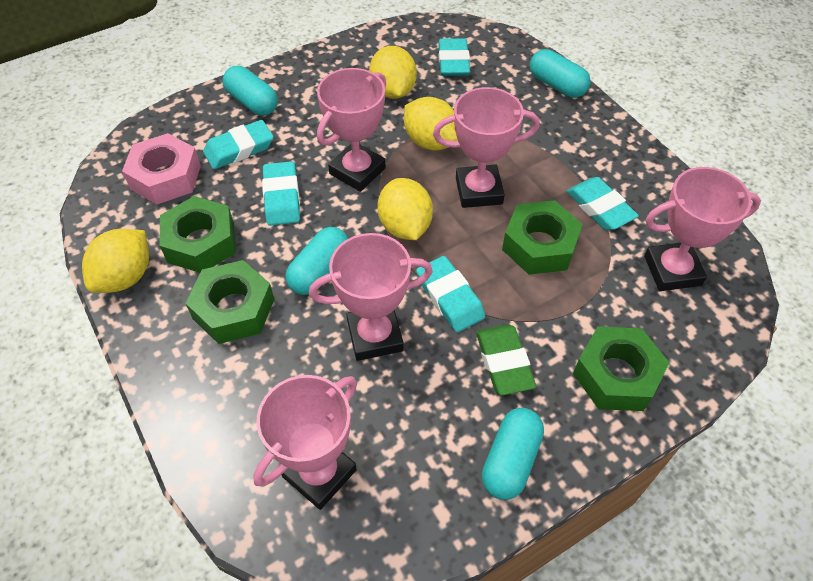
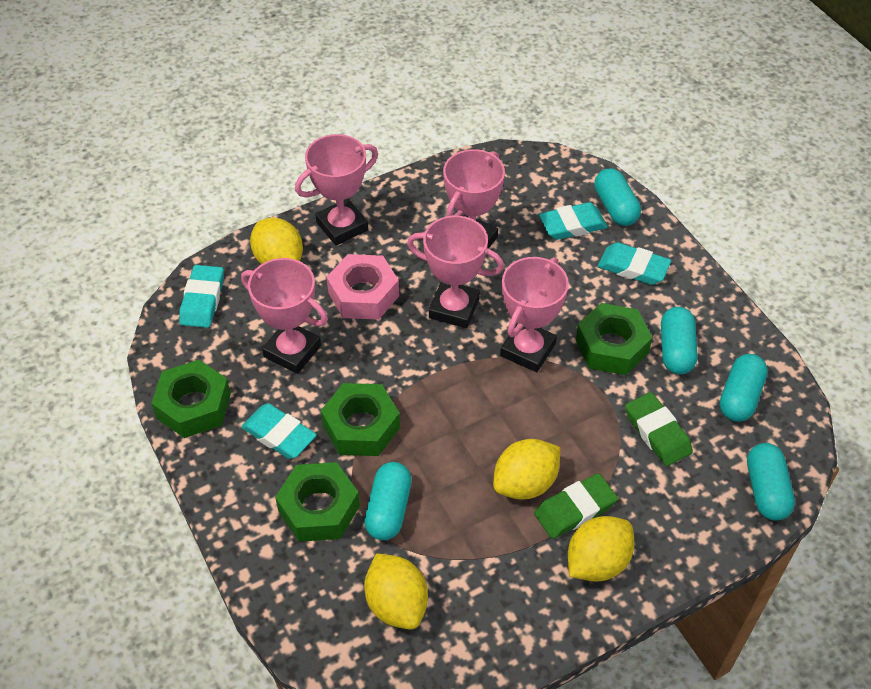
green eraser: [476,324,536,395] = 1 -> [534,473,618,539] [625,392,693,466] = 2
turquoise capsule: [223,66,278,116] [286,227,348,295] [482,408,544,500] [530,49,591,98] = 4 -> [364,462,412,540] [594,168,641,226] [661,307,697,374] [720,354,768,422] [747,443,795,521] = 5
turquoise eraser: [203,120,274,169] [262,161,300,226] [416,256,485,332] [438,38,470,76] [567,177,639,231] = 5 -> [179,265,224,328] [241,403,317,459] [539,202,608,240] [598,242,671,285] = 4

